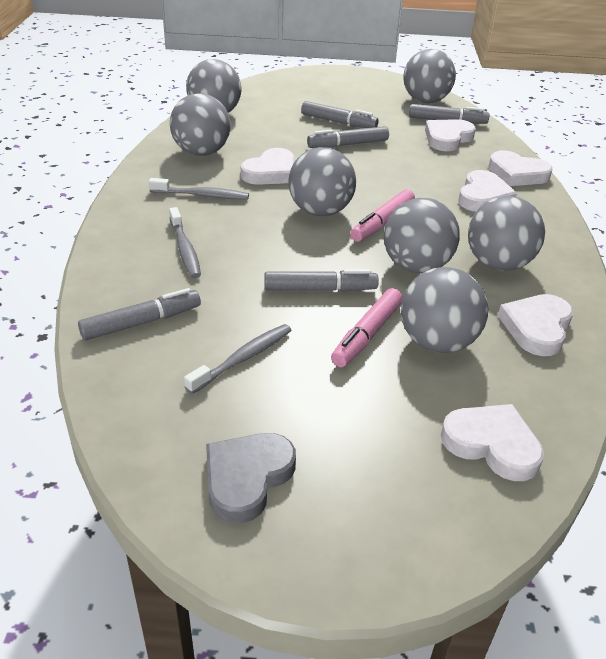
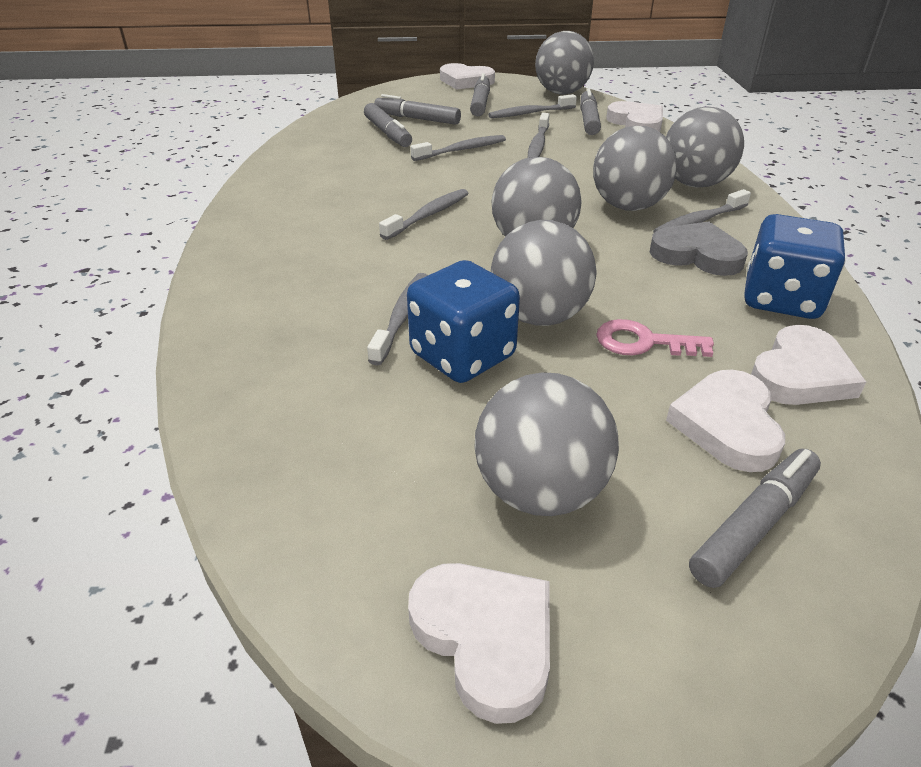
blue dice: none = 0 -> [407,260,520,383] [744,214,845,319] = 2
grey ball: [170,93,231,156] [186,59,241,113] [288,147,356,216] [384,198,460,273] [401,267,488,353] [403,49,456,103] [468,196,545,271] = 7 -> [474,372,619,516] [491,220,596,326] [492,157,582,237] [535,31,594,95] [593,126,677,211] [666,106,744,188] = 6
grey toothbrush: [149,178,249,200] [169,207,201,278] [184,324,292,394] = 3 -> [367,273,428,365] [379,189,469,240] [410,135,506,161] [488,94,577,118] [528,113,550,158] [653,189,751,233] = 6
pink key: none = 0 -> [596,319,714,357] = 1
pink marker: [331,288,403,367] [350,189,415,242] = 2 -> none = 0
white heart: [241,148,295,185] [425,119,476,151] [441,404,544,481] [458,170,517,212] [488,151,553,186] [498,294,573,356] = 6 -> [408,563,550,724] [440,63,495,90] [606,101,663,132] [666,370,785,472] [751,325,866,405] = 5

